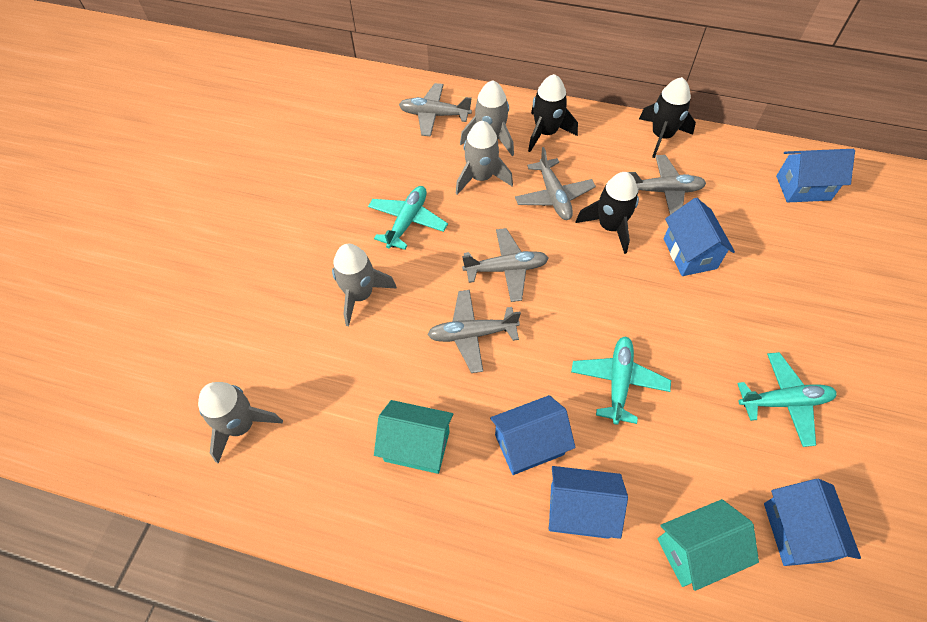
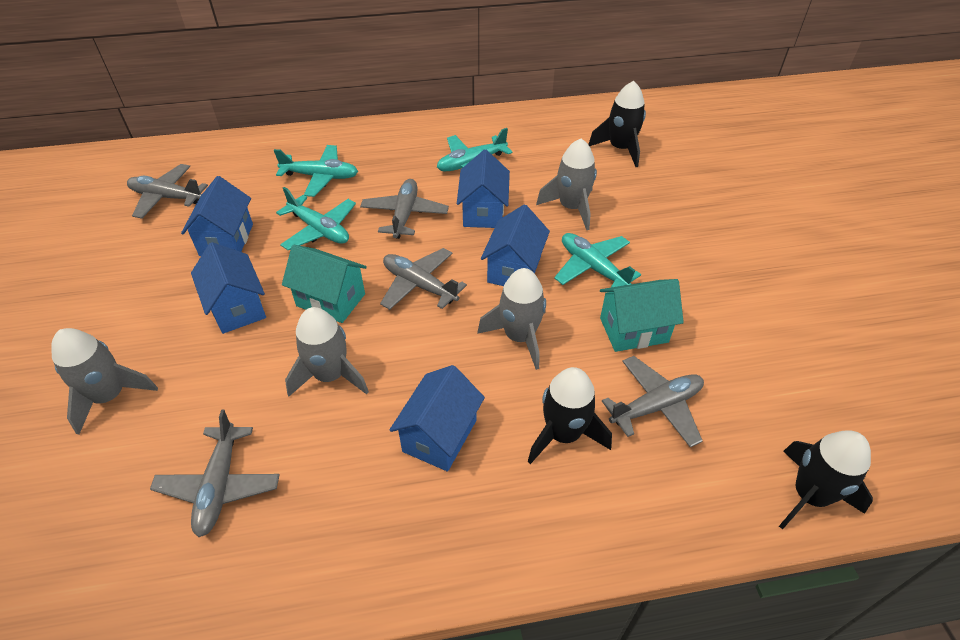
turquoise plane: [368,186,448,250] [571,336,671,425] [737,352,837,447] = 3 -> [274,145,358,197] [276,187,356,250] [437,128,512,171] [554,233,641,287] = 4

